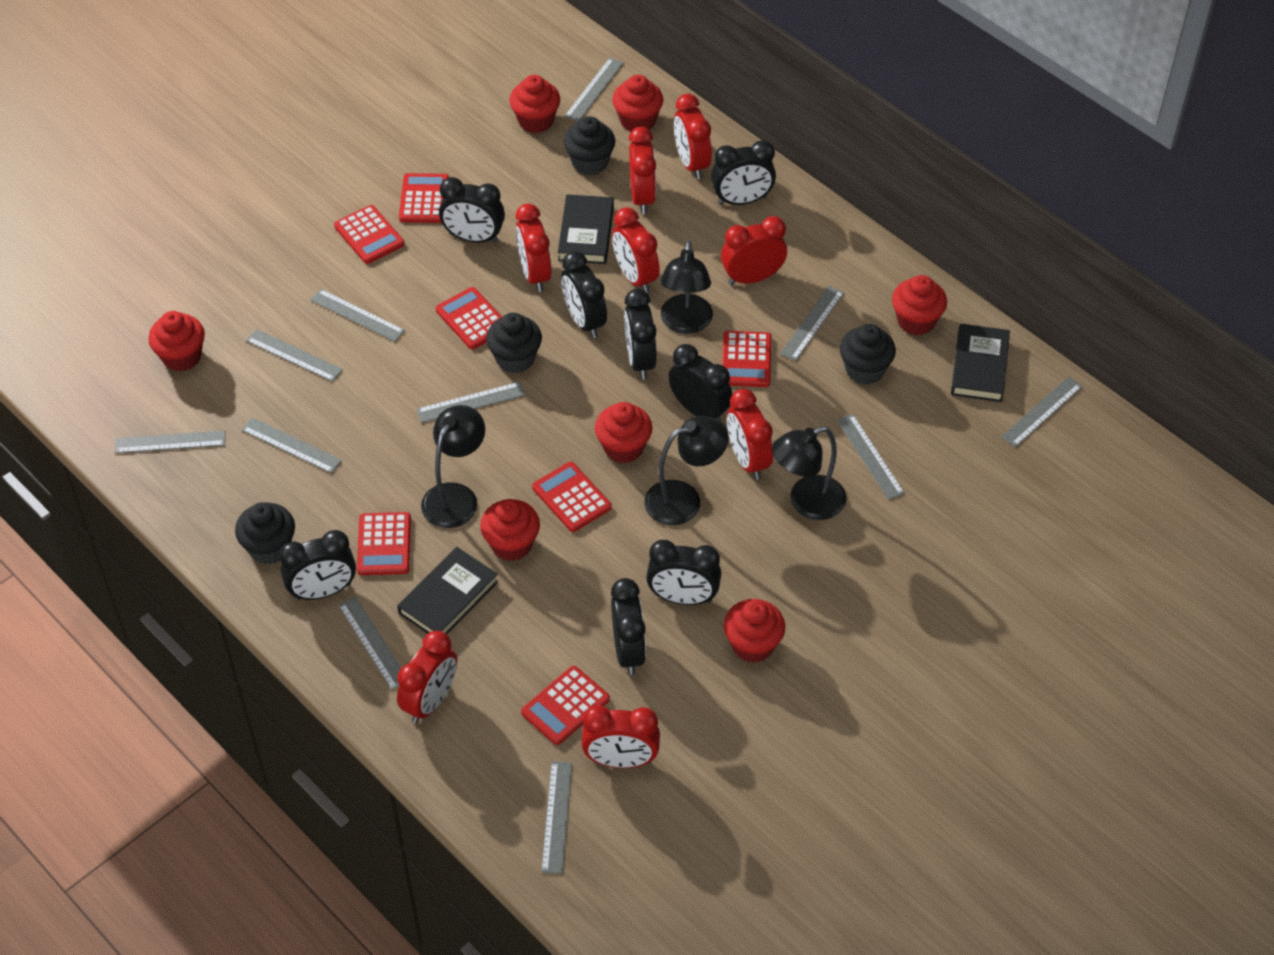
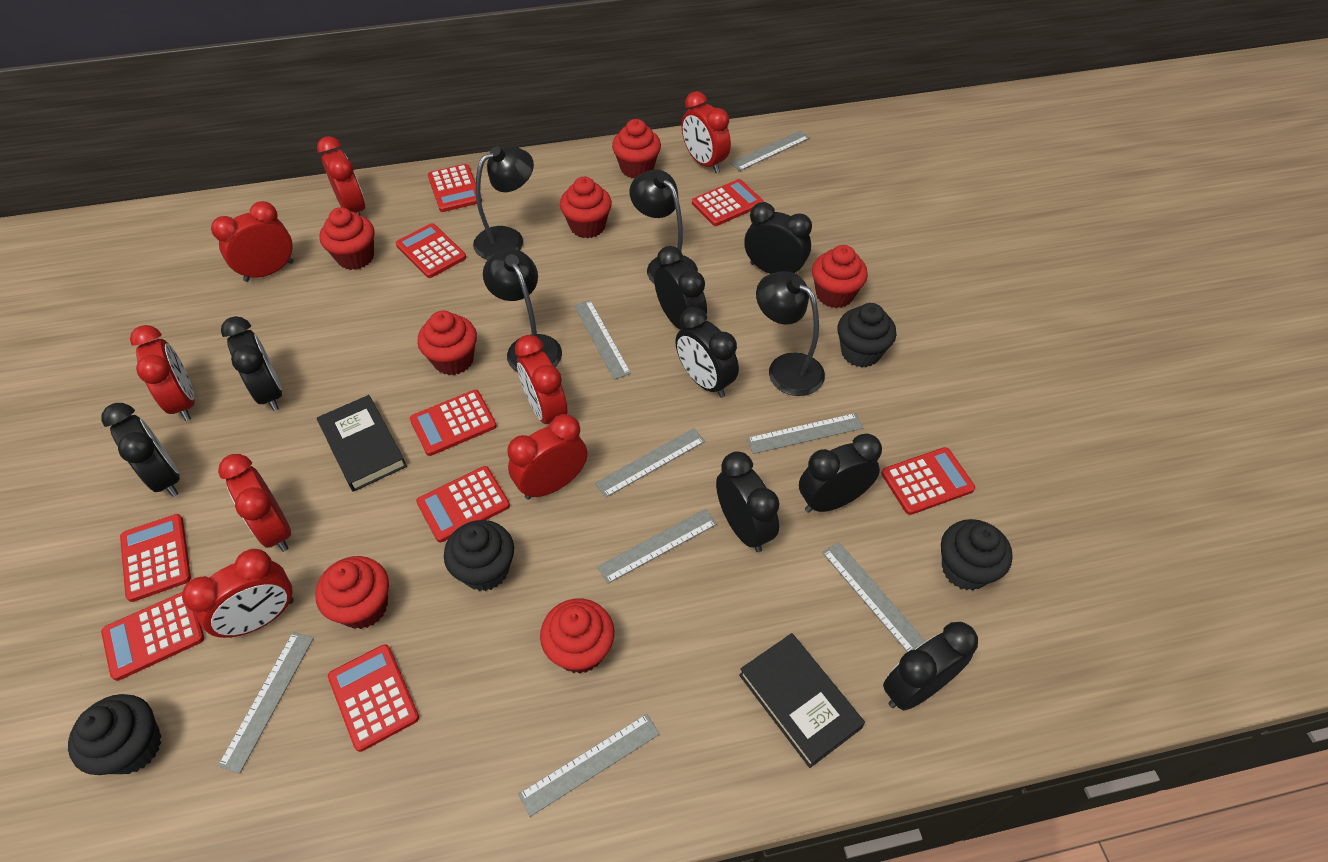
black book: [397,547,498,634] [558,194,614,264] [951,324,1010,402] = 3 -> [317,395,407,492] [739,633,865,768] = 2
grey ruler: [115,430,225,453] [242,417,342,473] [246,329,343,382] [310,289,405,342] [338,597,401,690] [417,382,525,423] [541,761,572,874] [564,58,624,122] [780,286,844,361] [837,414,905,500] [1001,377,1082,447] = 11 -> [218,632,314,774] [518,714,660,817] [574,300,631,380] [595,428,705,498] [597,509,717,584] [730,131,809,171] [747,413,863,454] [822,542,926,652] = 8
red calculator: [334,205,404,264] [357,512,411,575] [399,173,449,223] [436,287,502,349] [521,666,610,745] [532,462,612,532] [722,331,771,387] = 7 -> [101,592,204,681] [120,514,191,602] [328,644,419,752] [396,223,466,278] [410,390,497,456] [416,466,510,542] [428,164,482,212] [692,179,763,226] [881,447,975,515] = 9

